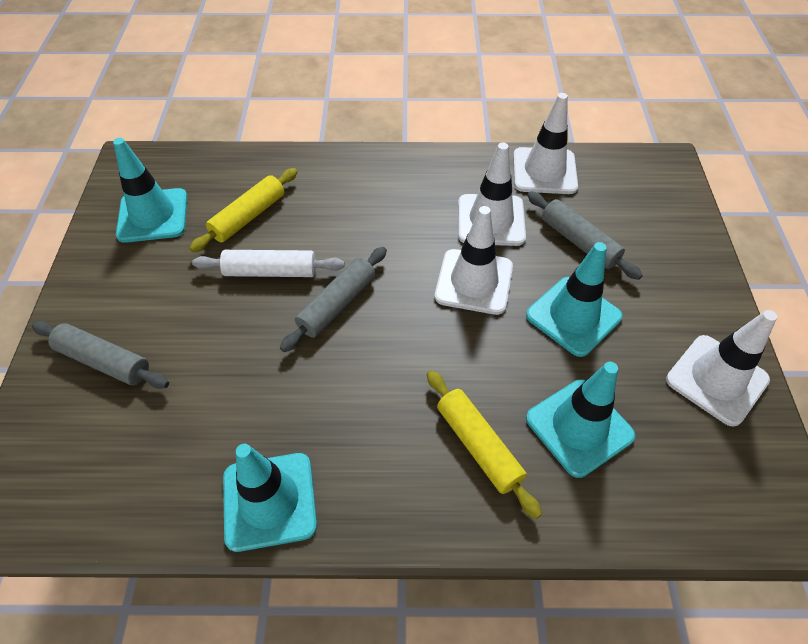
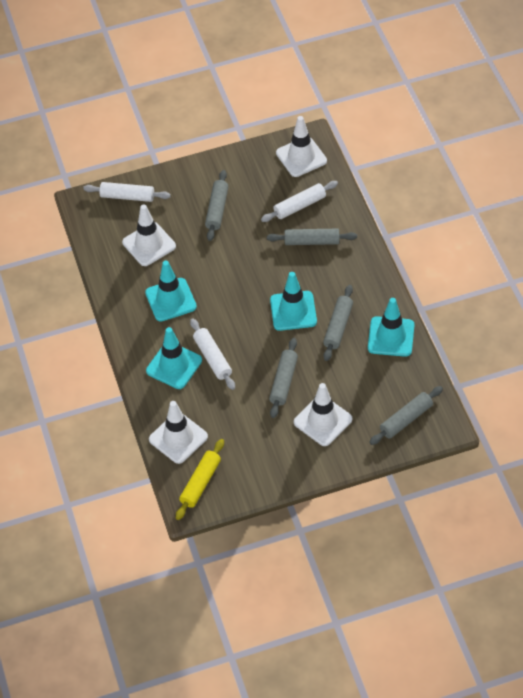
grey rolling pin: [32,321,169,389] [280,247,387,352] [527,191,643,280] = 3 -> [205,170,229,241] [267,229,357,245] [269,338,298,418] [323,285,353,361] [370,386,443,445] = 5
white rolling pin: [192,250,345,277] = 1 -> [83,182,171,202] [190,318,235,390] [261,181,338,222] = 3
yellow rolling pin: [190,168,297,252] [427,370,542,519] = 2 -> [176,439,224,520] = 1

